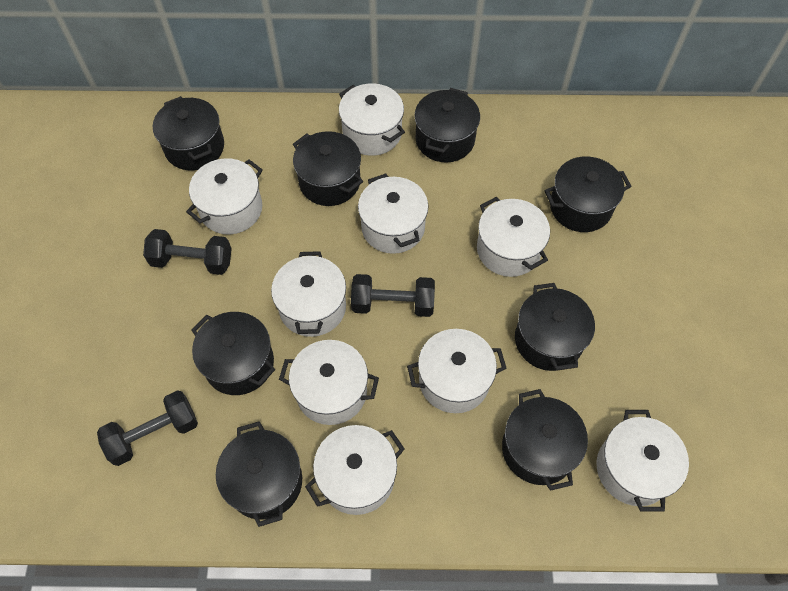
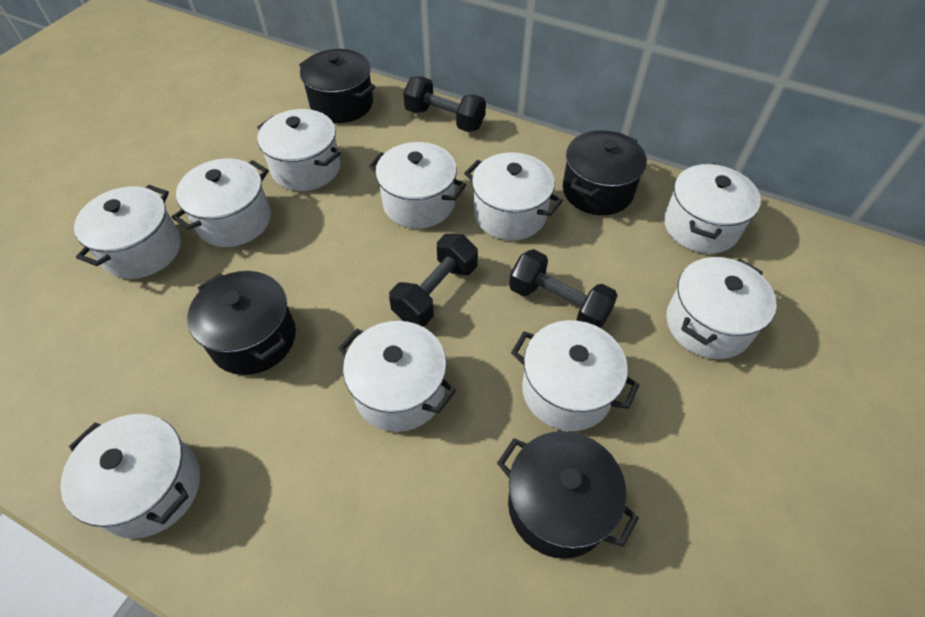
black pot: [153,96,224,170] [191,312,275,395] [216,421,302,527] [293,131,363,206] [415,88,480,163] [502,389,588,491] [515,283,595,371] [544,156,632,232] = 8 -> [187,271,296,375] [299,49,375,123] [497,431,639,559] [563,130,647,215] = 4
white pot: [186,158,263,234] [271,251,346,337] [279,340,379,425] [305,425,405,515] [339,83,405,156] [358,173,428,254] [407,329,506,413] [477,197,550,277] [597,410,689,512] = 9 -> [60,414,200,539] [74,185,181,279] [172,158,271,247] [257,109,341,191] [338,321,456,432] [368,142,466,228] [464,152,563,240] [511,320,639,431] [664,163,761,254] [666,257,777,359] = 10

